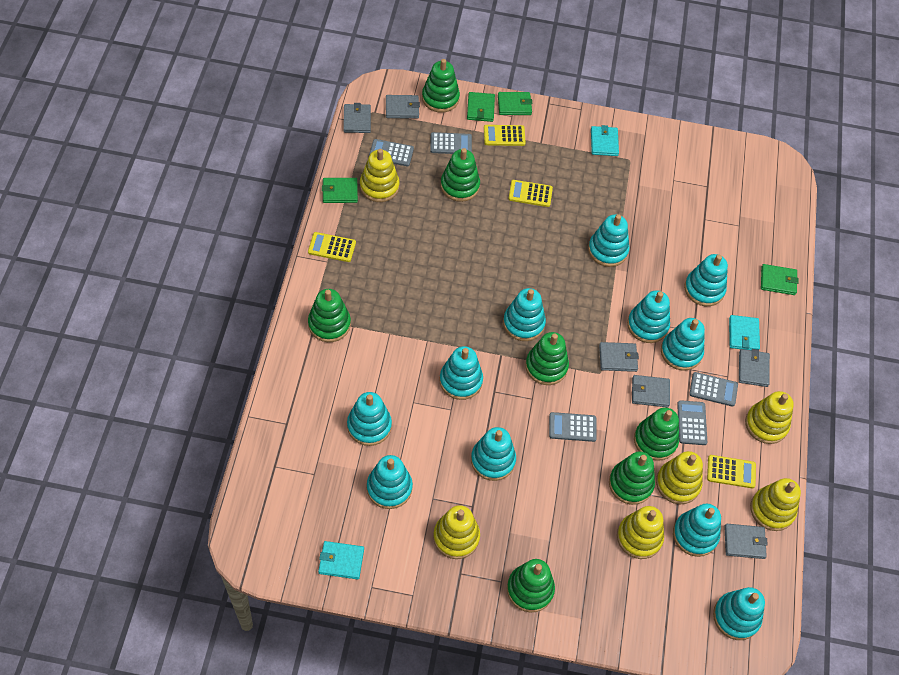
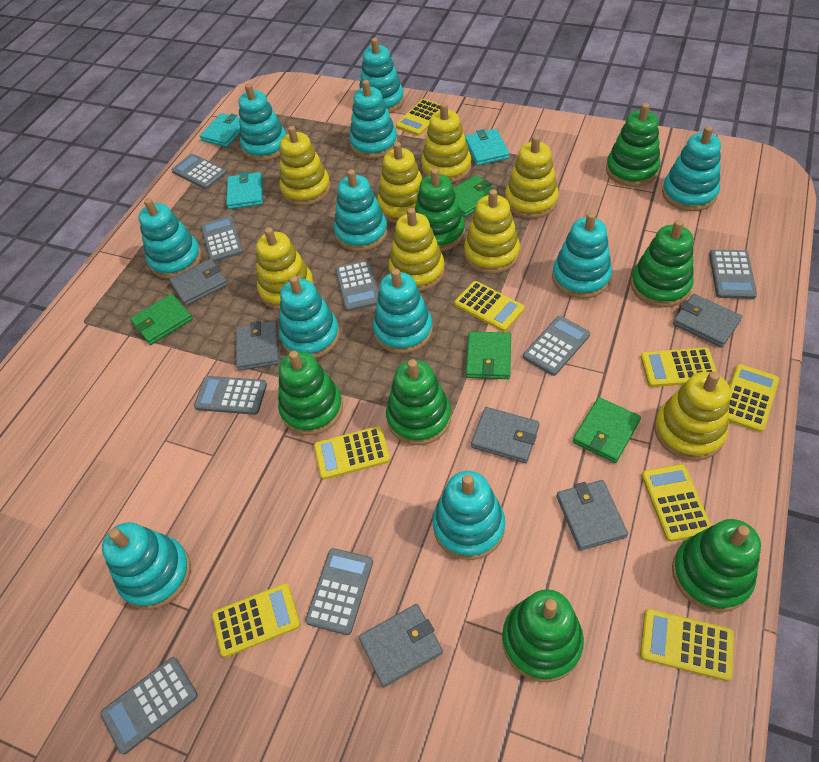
grey calculator: [369,139,414,166] [430,132,472,154] [549,412,597,442] [677,400,707,445] [689,372,738,407] = 5 -> [100,657,198,754] [171,154,227,189] [194,376,267,415] [201,216,243,262] [305,548,373,635] [335,260,378,312] [523,316,590,376] [709,250,757,299] = 8
yellow calculator: [308,232,356,262] [484,125,526,146] [508,180,553,207] [707,455,756,488] = 4 -> [212,583,300,657] [314,426,390,480] [396,99,440,136] [454,281,525,332] [640,609,734,681] [641,348,717,387] [641,464,711,542] [729,364,779,432] = 8
yellow stacking toy: [360,149,399,202] [433,505,480,559] [617,506,664,559] [656,451,703,504] [745,391,794,444] [750,478,801,531] = 6 -> [256,227,314,310] [279,126,331,206] [377,142,422,223] [388,208,445,291] [421,103,471,183] [464,189,520,274] [505,135,559,219] [654,371,730,461] = 8

